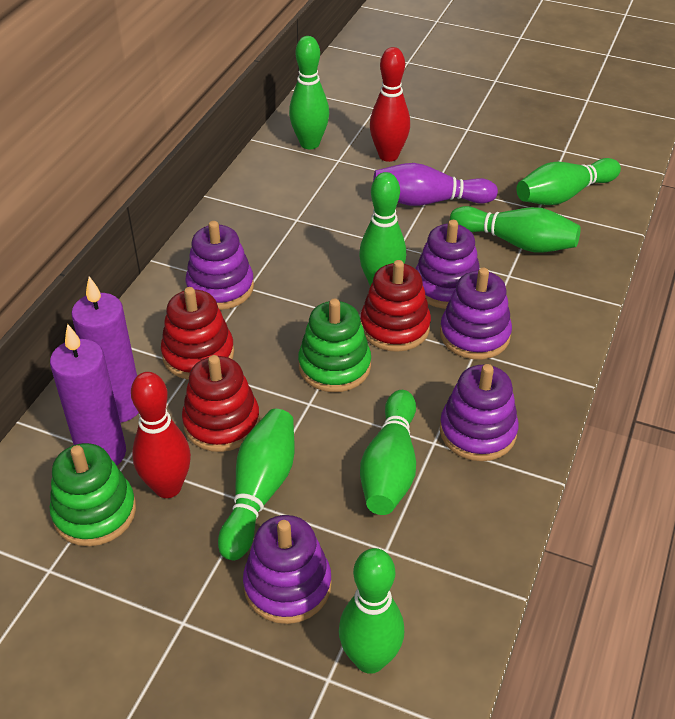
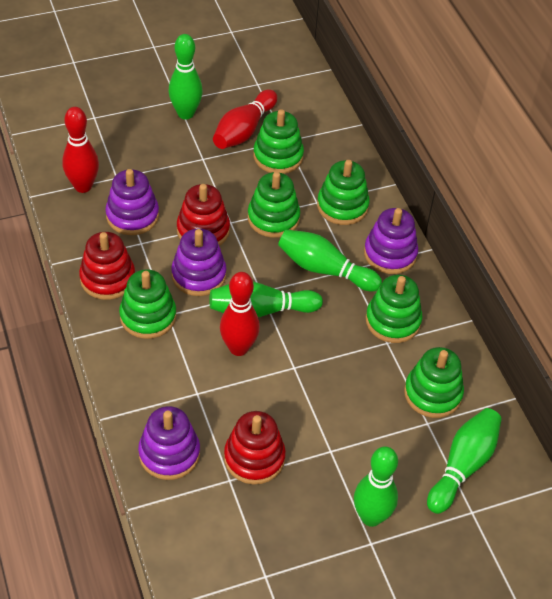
green bowling pin: [218,409,294,560] [289,36,329,149] [339,548,404,674] [359,172,406,286] [360,390,416,515] [450,206,581,252] [516,158,621,205] = 7 -> [169,34,203,119] [210,282,323,317] [278,229,382,291] [354,446,398,527] [427,408,502,514] = 5
green stacking toy: [50,443,136,546] [298,299,371,392] = 2 -> [119,269,176,339] [247,172,300,238] [253,109,304,174] [317,160,370,225] [366,275,422,343] [404,347,464,418] = 6
purple bowling pin: [373,163,498,206] = 1 -> none = 0
purple candle: [50,324,126,465] [71,276,139,423] = 2 -> none = 0
purple stacking toy: [186,221,254,310] [243,515,332,624] [415,220,480,309] [440,268,512,360] [440,364,519,461] = 5 -> [105,169,159,235] [138,406,200,480] [171,228,226,296] [364,208,418,274] = 4
red bowling pin: [131,372,191,498] [370,47,410,162] = 2 -> [62,107,99,193] [213,90,277,149] [220,272,260,356] = 3

